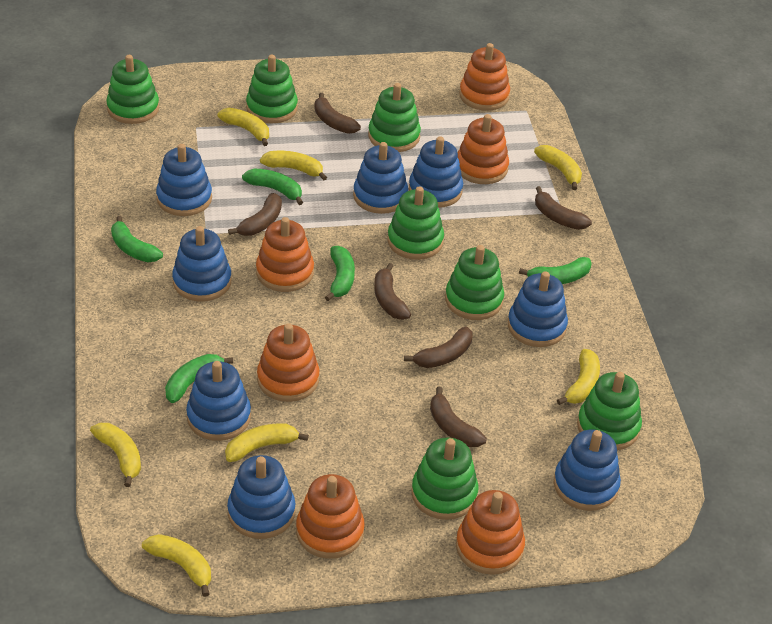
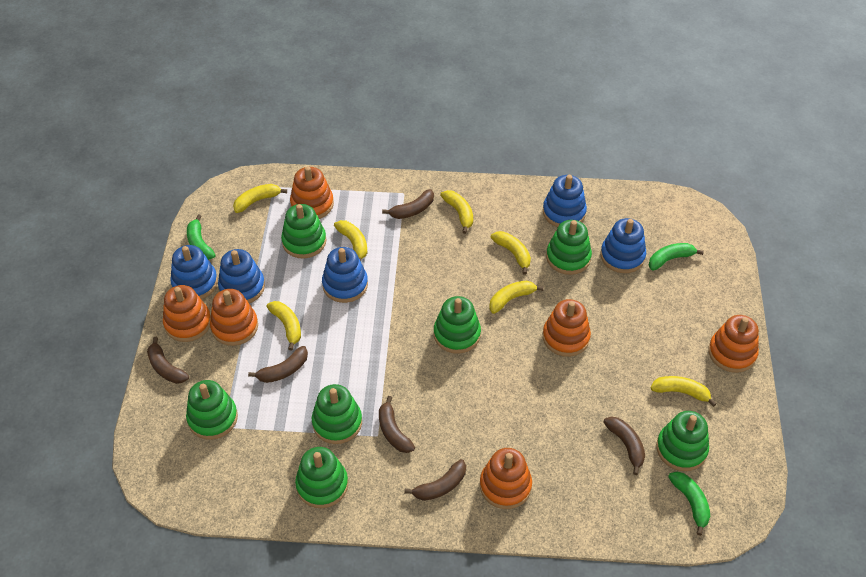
blue stacking toy: [156,144,212,216] [172,226,231,301] [186,361,251,441] [227,455,295,539] [353,142,408,214] [409,136,463,208] [508,271,568,347] [553,430,621,511] = 8 -> [170,245,218,299] [218,249,265,303] [322,247,368,303] [543,175,587,227] [600,218,646,273] = 5
green banana: [111,216,163,262] [165,354,233,403] [242,169,303,205] [325,246,355,301] [519,257,592,284] = 5 -> [187,214,216,260] [649,243,704,271] [668,472,710,536] = 3

